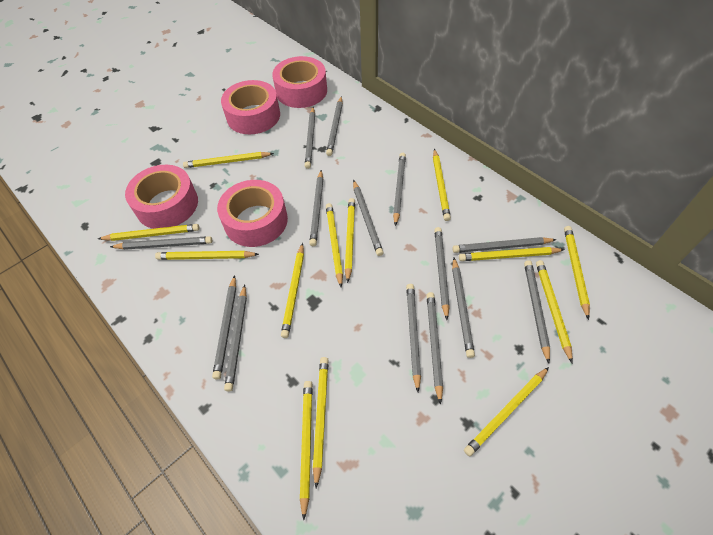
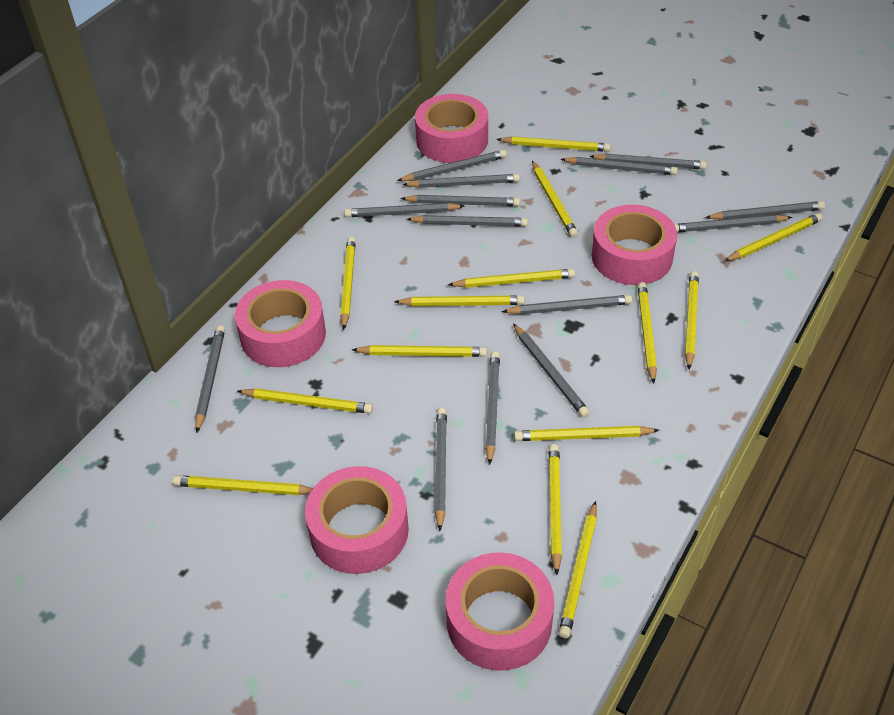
pink tape: [125,165,198,229] [217,180,288,247] [221,80,280,134] [272,56,327,108] = 4 -> [235,280,326,367] [305,466,409,574] [415,94,488,163] [446,553,554,671] [591,205,677,285] = 5
yellow pencil: [98,224,199,241] [155,251,259,260] [183,152,274,168] [281,243,304,338] [300,381,313,520] [313,357,329,488] [326,203,343,288] [345,198,355,283] [433,149,451,221] [459,247,564,261] [464,367,549,456] [536,260,573,363] [564,226,590,320] = 13 -> [172,475,313,495] [237,388,373,414] [340,237,356,330] [352,345,487,357] [394,296,524,306] [448,269,575,288] [497,137,611,152] [514,426,660,441] [532,161,578,238] [549,444,562,575] [559,501,597,638] [638,282,657,384] [685,271,699,369] [724,213,823,261] = 14

